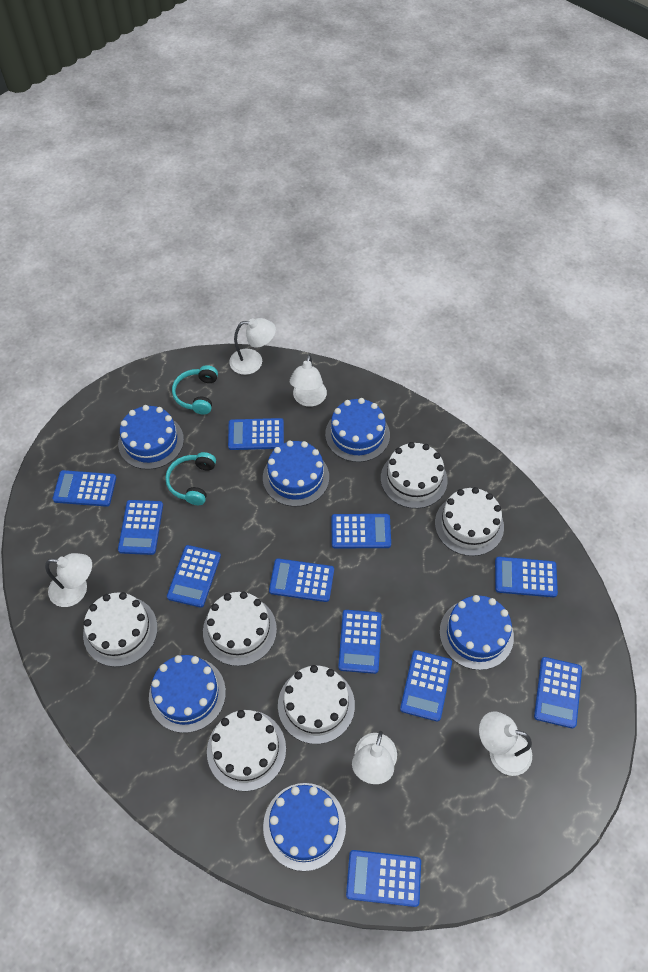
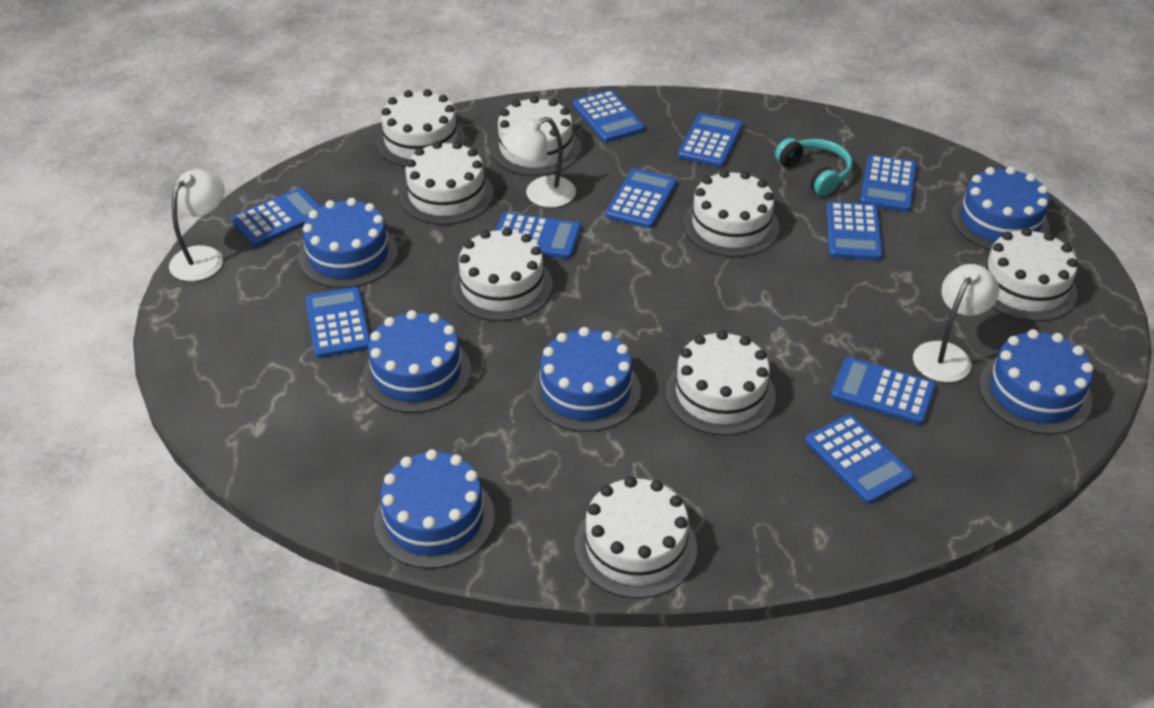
blue calculator: [53,470,116,507] [118,500,163,555] [167,545,221,608] [228,418,284,450] [269,558,334,602] [331,514,391,548] [338,610,382,674] [346,850,421,907] [400,650,452,722] [495,557,558,597] [534,657,582,729] = 11 -> [231,188,321,246] [305,287,370,358] [495,212,581,259] [573,90,645,142] [605,168,677,228] [678,113,743,167] [805,414,914,504] [826,201,883,260] [831,357,936,425] [860,155,917,212] = 10
turquoise headphones: [165,452,216,505] [172,365,218,415] = 2 -> [775,138,852,196] = 1
white cake: [83,592,158,667] [203,591,277,666] [207,710,286,791] [278,665,355,744] [381,442,447,509] [435,487,504,556] = 6 -> [376,89,465,167] [400,141,493,225] [452,228,553,321] [491,96,580,176] [575,476,697,599] [665,330,776,436] [683,170,779,257] [979,228,1078,322] = 8
white lamp: [45,553,92,607] [229,318,276,375] [290,355,327,407] [352,731,397,784] [479,711,532,776] = 5 -> [169,169,224,281] [502,117,576,208] [913,264,999,382] = 3

